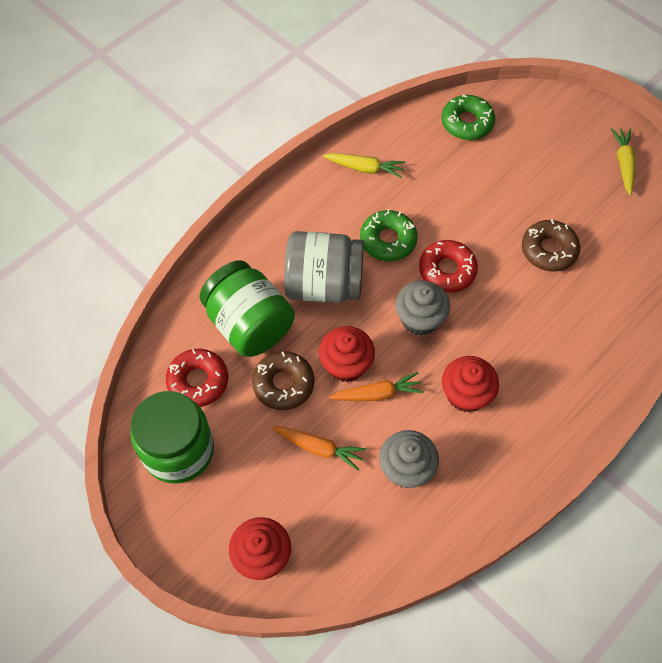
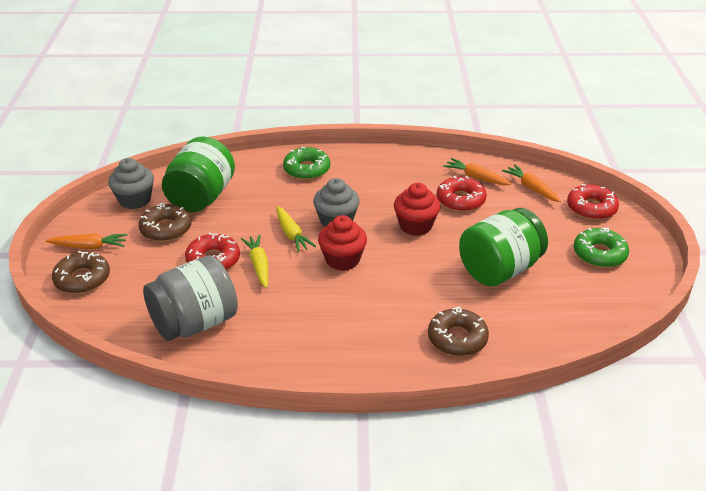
brown donut: [252,351,314,410] [522,219,580,272] = 2 -> [52,251,110,294] [139,203,192,242] [428,306,489,356] = 3
orange carrot: [272,426,366,471] [329,372,424,401] = 2 -> [46,233,128,249] [443,158,512,185] [502,164,561,202] = 3
red cupcake: [229,517,291,580] [319,326,375,382] [442,356,499,413] = 3 -> [318,215,367,271] [394,183,441,236] = 2
red donut: [166,349,228,407] [419,240,478,293] = 2 -> [185,233,240,270] [437,176,487,212] [567,184,619,220] = 3

